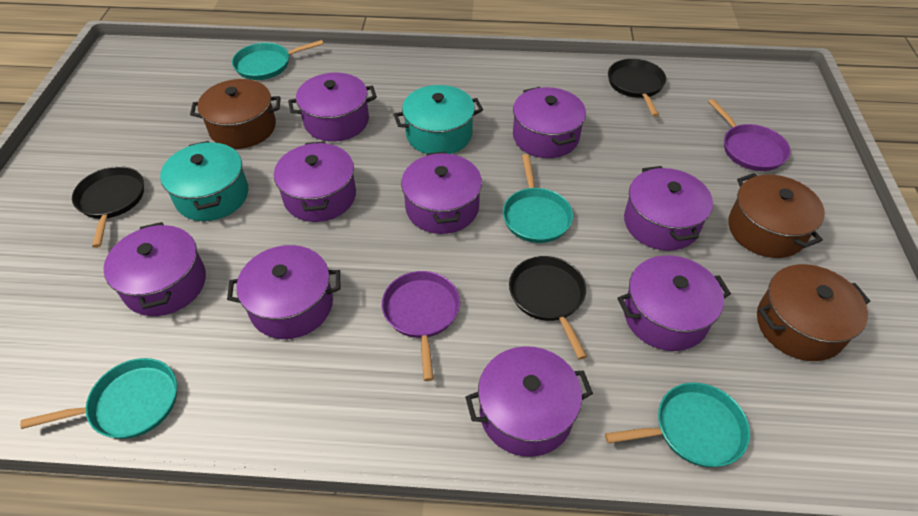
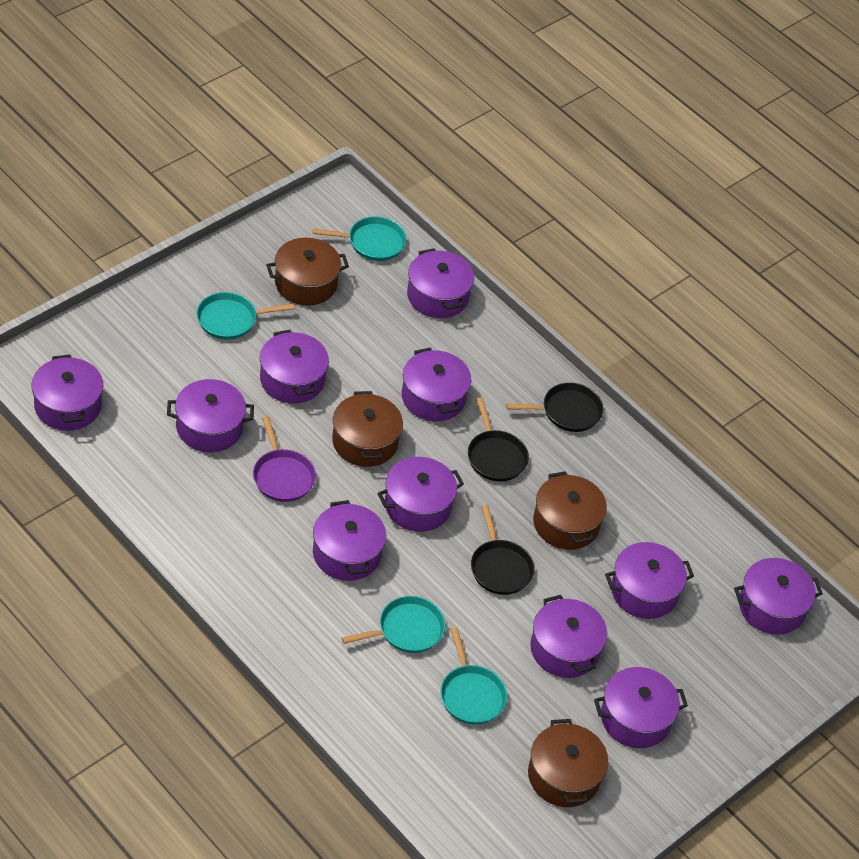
brown pot: [190,79,281,149] [728,173,825,258] [757,264,870,361] = 3 -> [266,238,349,306] [332,391,403,467] [528,719,608,807] [533,471,607,550] = 4
purple pan: [382,271,460,381] [708,99,791,171] = 2 -> [253,416,316,502] = 1
purple pot: [103,222,206,316] [227,245,340,339] [274,141,356,222] [288,73,377,142] [401,152,482,234] [465,346,593,457] [513,87,586,158] [618,255,731,351] [624,166,713,251] = 9 -> [31,355,103,431] [167,379,254,453] [260,330,329,404] [313,500,386,581] [377,457,464,532] [402,347,471,422] [407,248,474,318] [530,595,607,678] [594,667,688,748] [605,542,694,619] [734,558,823,635] = 11
turquoise pot: [160,141,248,221] [394,85,483,154] = 2 -> none = 0

